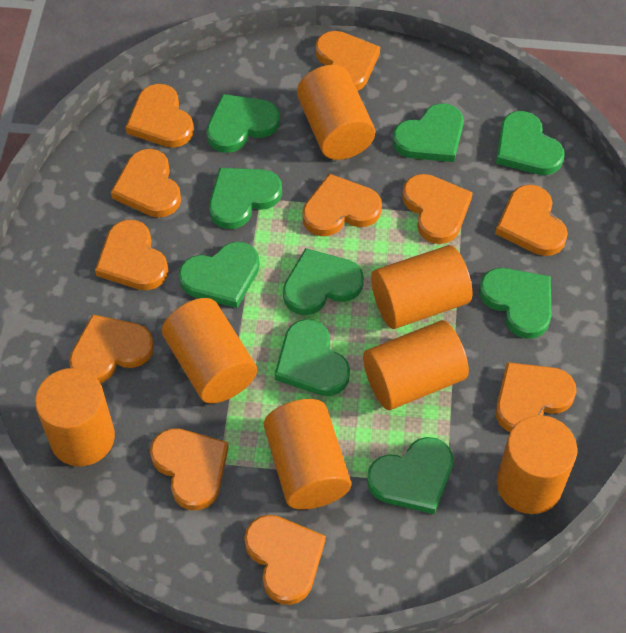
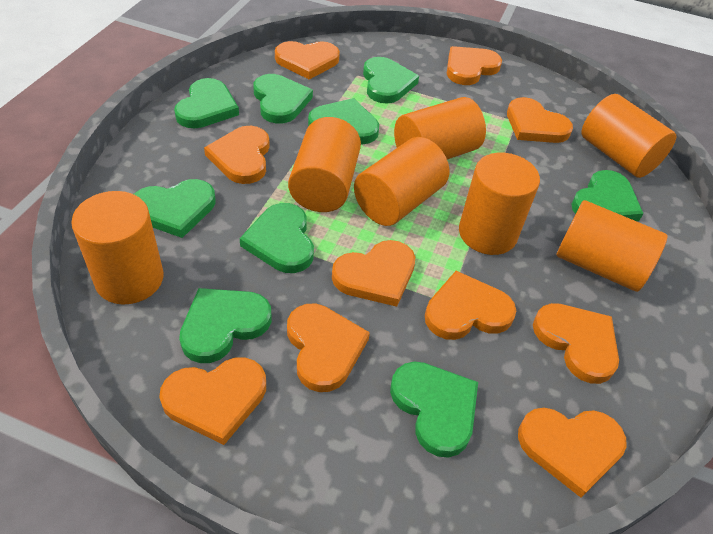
orange heart: [69,314,154,383] [95,220,168,290] [111,149,181,218] [126,84,194,148] [150,428,229,510] [244,515,326,605] [302,174,382,236] [315,31,380,91] [402,174,473,244] [495,185,568,256] [496,362,577,432] = 11 -> [159,357,266,445] [204,126,270,184] [275,41,340,79] [287,304,370,392] [332,240,415,307] [425,271,516,340] [447,46,502,85] [507,97,573,143] [518,408,627,498] [533,303,619,384] = 10

